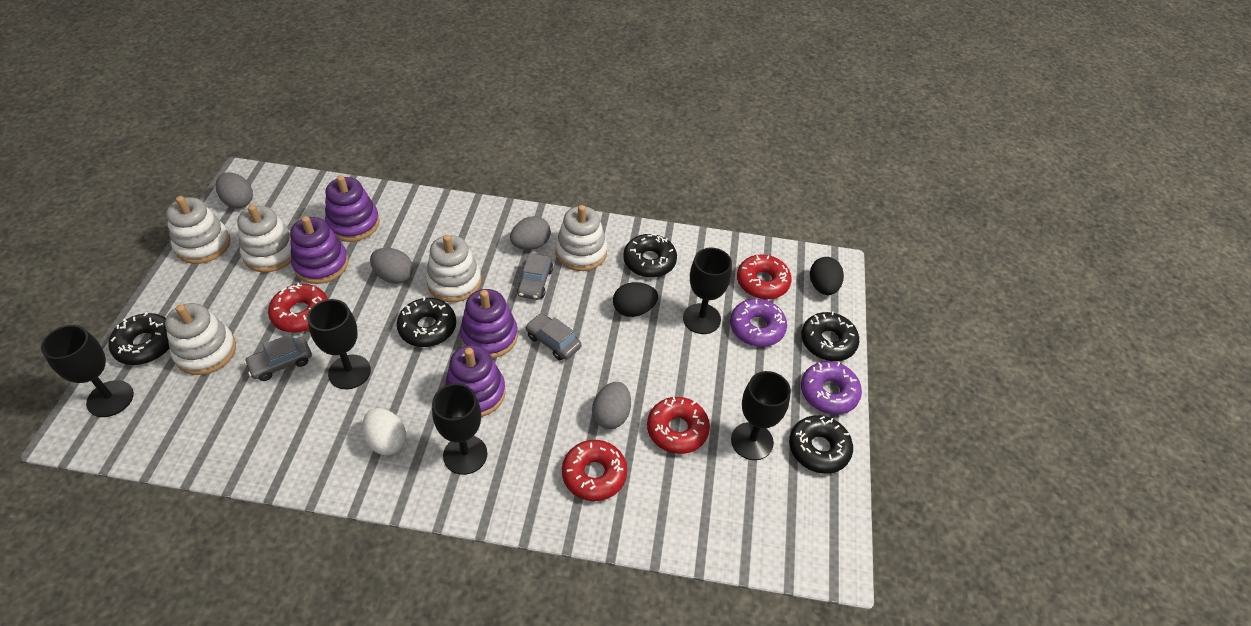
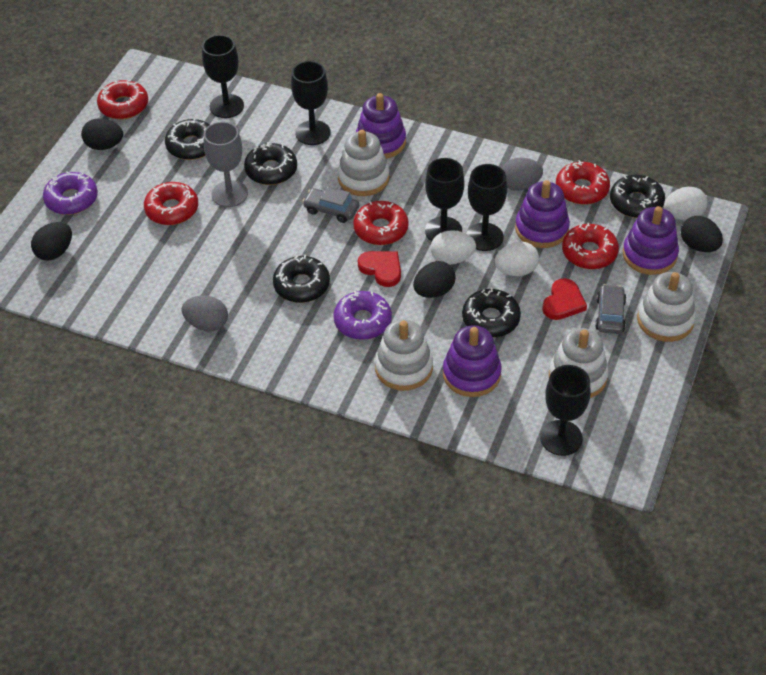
black egg: [613,282,658,317] [810,257,844,295] = 2 -> [31,222,72,261] [81,118,123,150] [413,261,456,298] [681,216,723,252] = 4
grey car: [244,334,312,381] [517,253,553,300] [525,313,582,360] = 3 -> [302,186,359,223] [595,284,626,334] = 2
grey egg: [216,172,253,209] [370,248,413,284] [510,216,551,250] [592,382,631,429] = 4 -> [181,295,228,332] [502,158,543,191] = 2
grey goblet: none = 0 -> [204,122,248,207] = 1
red donut: [268,282,328,333] [562,440,627,501] [647,397,710,454] [737,255,792,299] = 4 -> [97,80,148,119] [144,182,198,225] [353,201,409,245] [556,160,610,205] [562,223,619,269] = 5
red heart: none = 0 -> [358,251,401,287] [542,278,587,320] = 2
white egg: [362,408,406,455] = 1 -> [431,230,476,265] [494,242,539,276] [664,187,707,220] = 3
white stacking toy: [165,303,236,375] [166,196,231,264] [237,204,291,272] [426,235,481,302] [555,205,607,271] = 5 -> [338,130,390,196] [375,319,433,391] [549,328,608,398] [637,272,696,342] = 4

